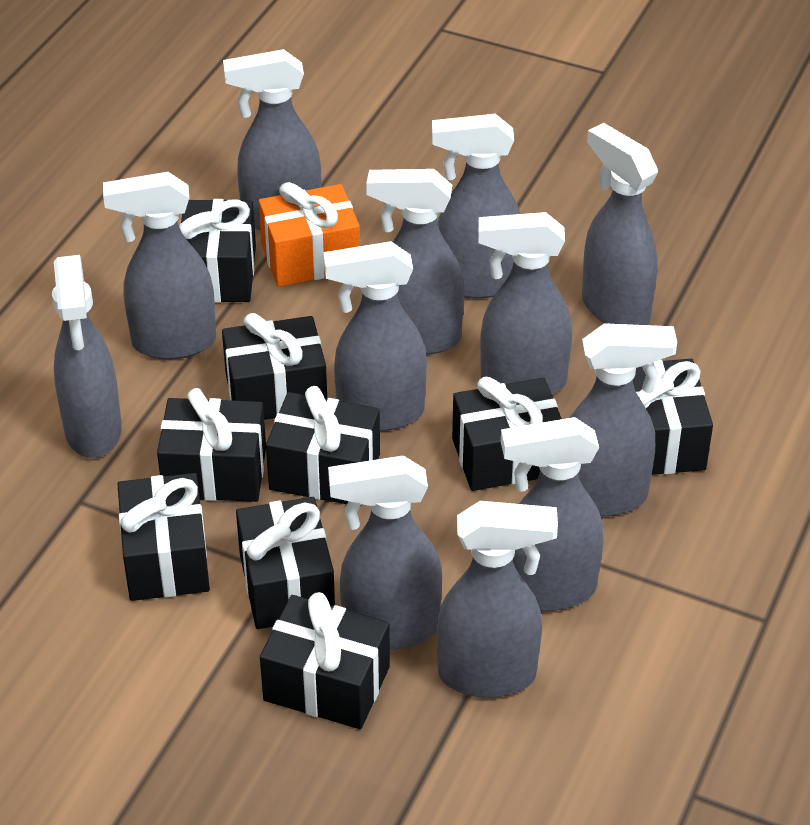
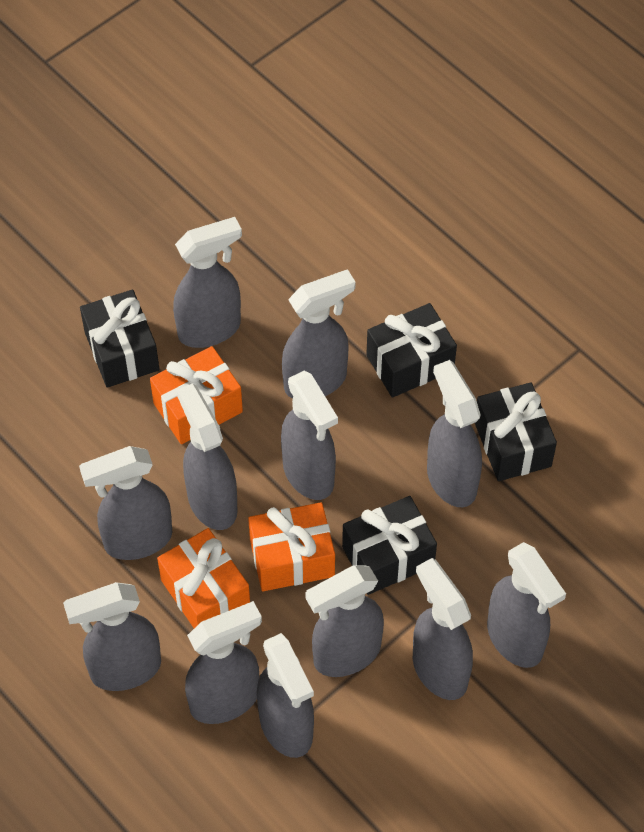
black gift: [117,473,210,601] [157,388,266,502] [179,199,256,303] [222,313,327,420] [236,497,335,629] [260,592,390,729] [266,386,380,507] [452,377,562,491] [633,359,713,475] = 9 -> [80,289,159,388] [342,496,437,595] [366,303,457,398] [475,382,557,481] = 4
orange gift: [259,182,360,287] = 1 -> [150,346,243,444] [157,528,250,628] [248,502,335,591] = 3

